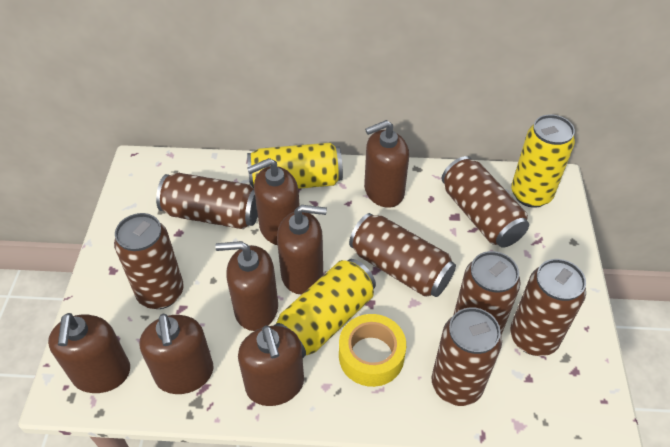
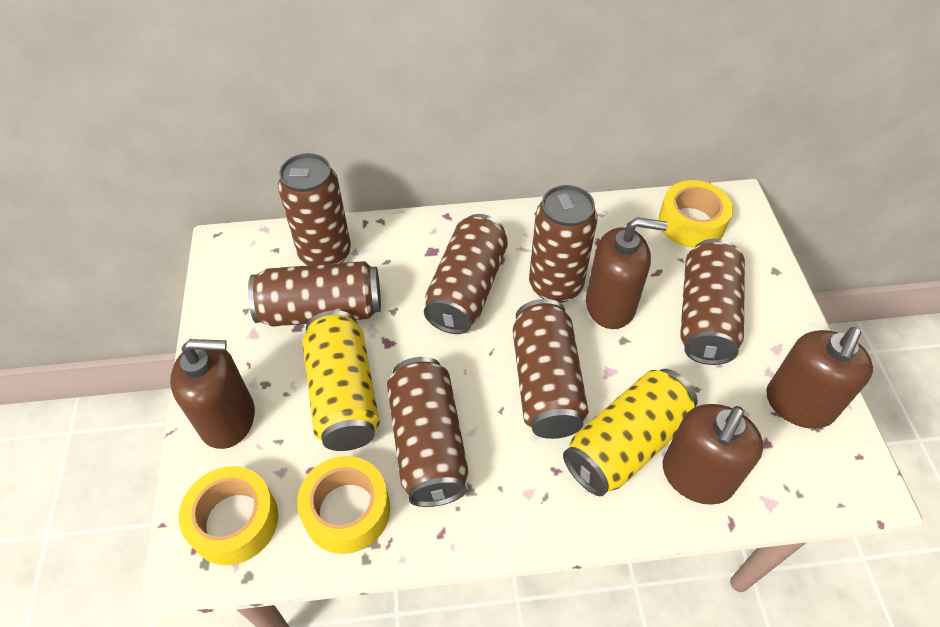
brown soap dispenser: [48,313,130,393] [139,314,213,394] [215,241,278,331] [238,326,304,406] [247,158,300,245] [277,205,327,294] [364,120,409,208] = 7 -> [170,339,255,449] [586,217,668,329] [663,404,763,505] [766,327,873,429] = 4
yellow can: [247,142,343,189] [274,259,376,358] [511,114,575,208] = 3 -> [303,310,380,451] [563,369,698,496] = 2
yellow tape: [339,314,406,387] = 1 -> [179,466,278,565] [297,456,390,554] [658,180,733,248] = 3

